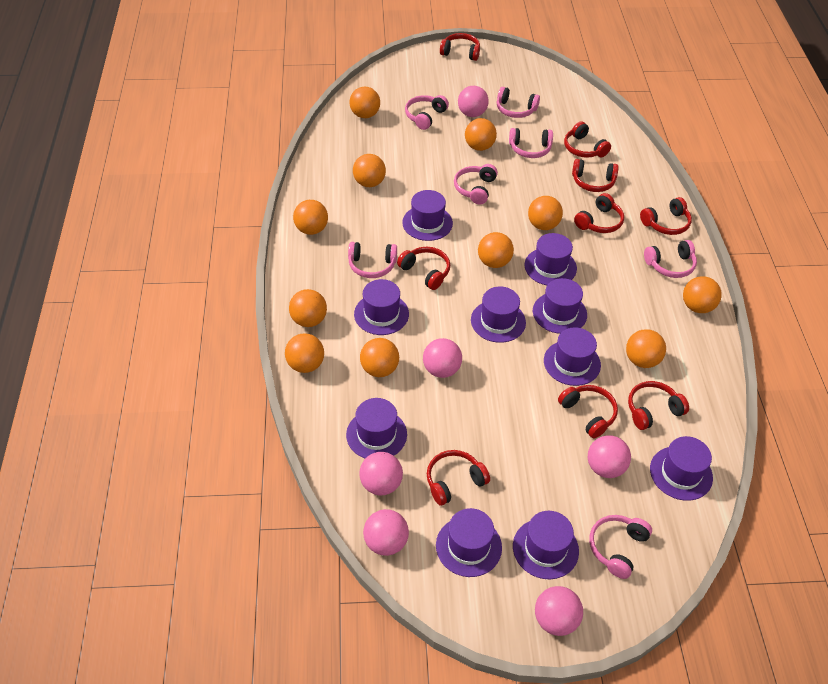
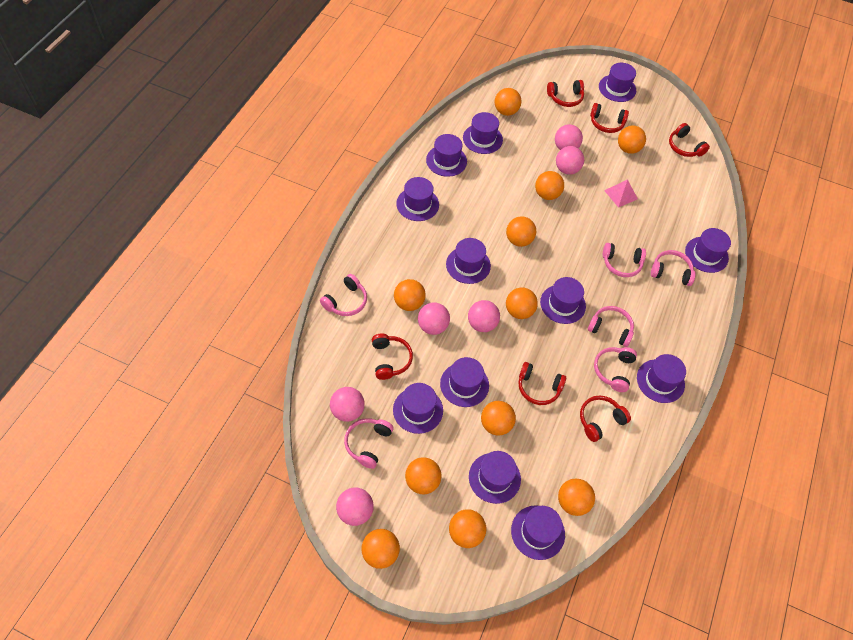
pink headphones: [348,242,397,278] [405,95,449,130] [454,164,498,205] [497,87,540,118] [509,128,553,158] [589,515,652,579] [644,240,697,278] = 7 -> [320,274,367,316] [344,418,394,469] [588,306,634,347] [594,347,637,392] [603,243,646,277] [651,250,696,286] = 6
pink pyramid: none = 0 -> [604,179,638,208] = 1
purple hat: [346,398,407,458] [354,279,409,335] [402,190,453,241] [436,508,502,577] [471,287,526,343] [513,511,579,579] [524,233,577,285] [533,278,587,334] [544,327,601,386] [650,436,713,501] = 10 -> [393,383,443,434] [396,177,439,221] [426,134,467,177] [440,357,489,407] [446,238,491,284] [463,112,503,154] [469,451,521,504] [511,505,565,560] [540,277,586,324] [599,63,636,102] [637,354,686,403] [685,228,731,273] = 12
red headphones: [397,247,450,290] [427,450,490,506] [440,33,480,61] [558,385,618,439] [564,121,611,158] [572,159,619,192] [574,193,624,233] [628,381,689,430] [640,197,692,235] = 9 -> [372,334,413,380] [518,362,566,405] [547,80,584,107] [580,396,631,442] [590,103,629,133] [669,123,710,157] = 6

